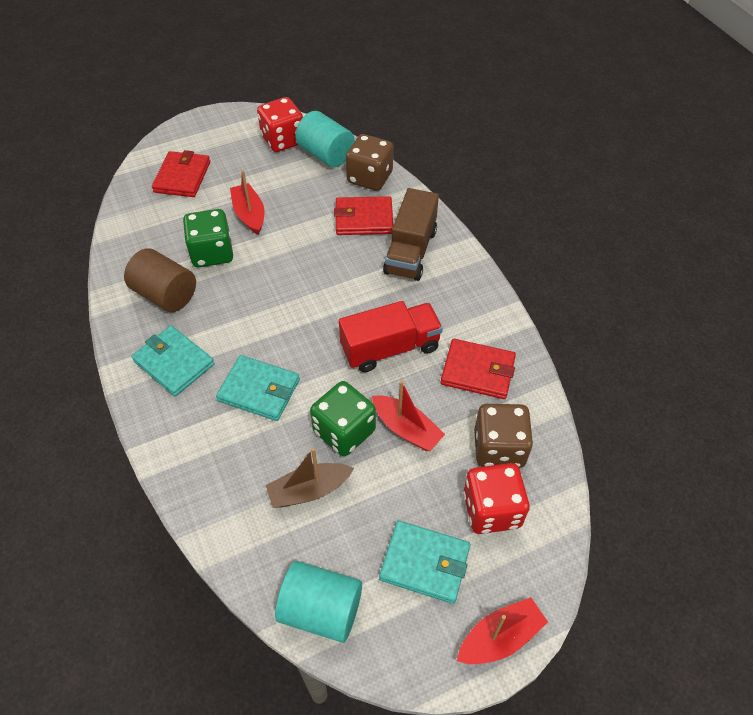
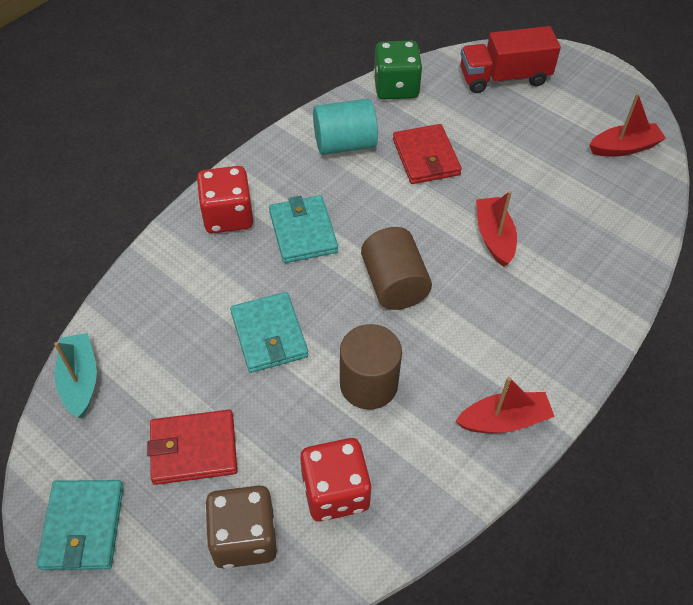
brown boat: [266,448,354,508] = 1 -> none = 0
brown cylinder: [124,248,196,312] = 1 -> [340,324,402,410] [361,227,432,310] = 2
brown dice: [346,134,393,191] [474,404,533,468] = 2 -> [205,485,277,569] = 1
brown truck: [383,188,439,281] = 1 -> none = 0
green dice: [183,209,233,267] [310,381,376,456] = 2 -> [374,40,422,100] = 1
red wallet: [152,150,210,197] [334,196,393,235] [441,339,516,399] = 3 -> [147,410,237,485] [393,124,462,184] = 2
turquoise boat: none = 0 -> [54,333,97,418] = 1
turquoise cylinder: [275,561,362,643] [295,111,355,168] = 2 -> [313,99,378,155] = 1

